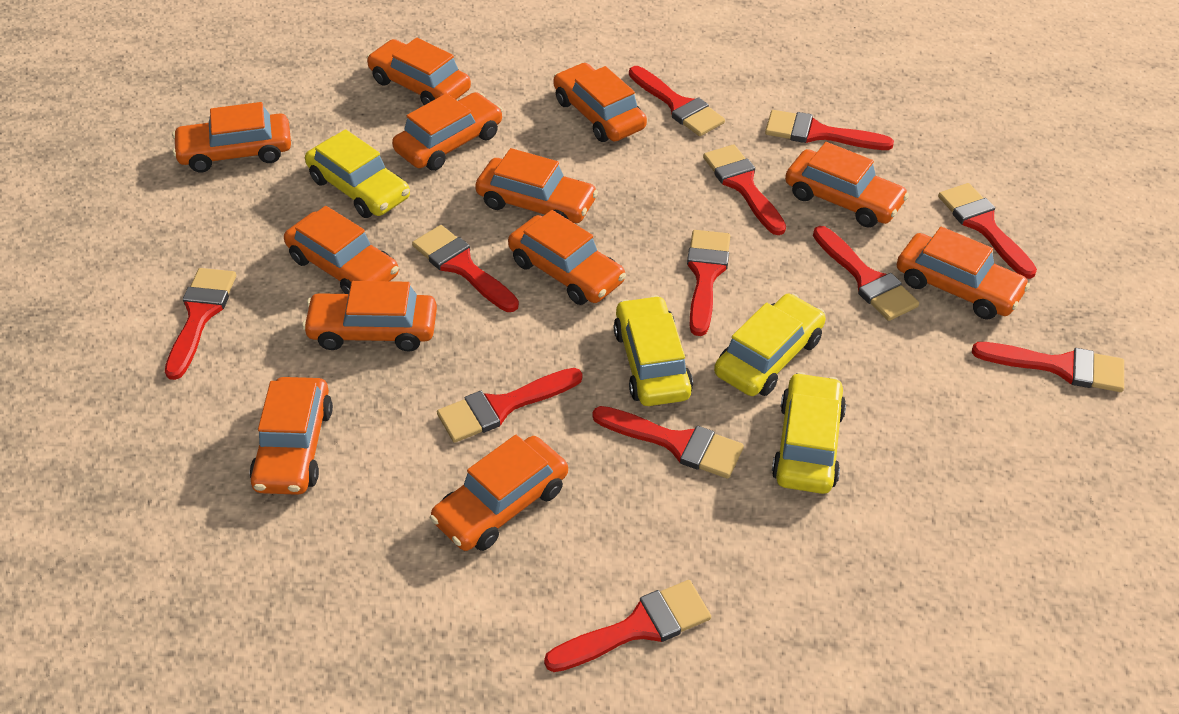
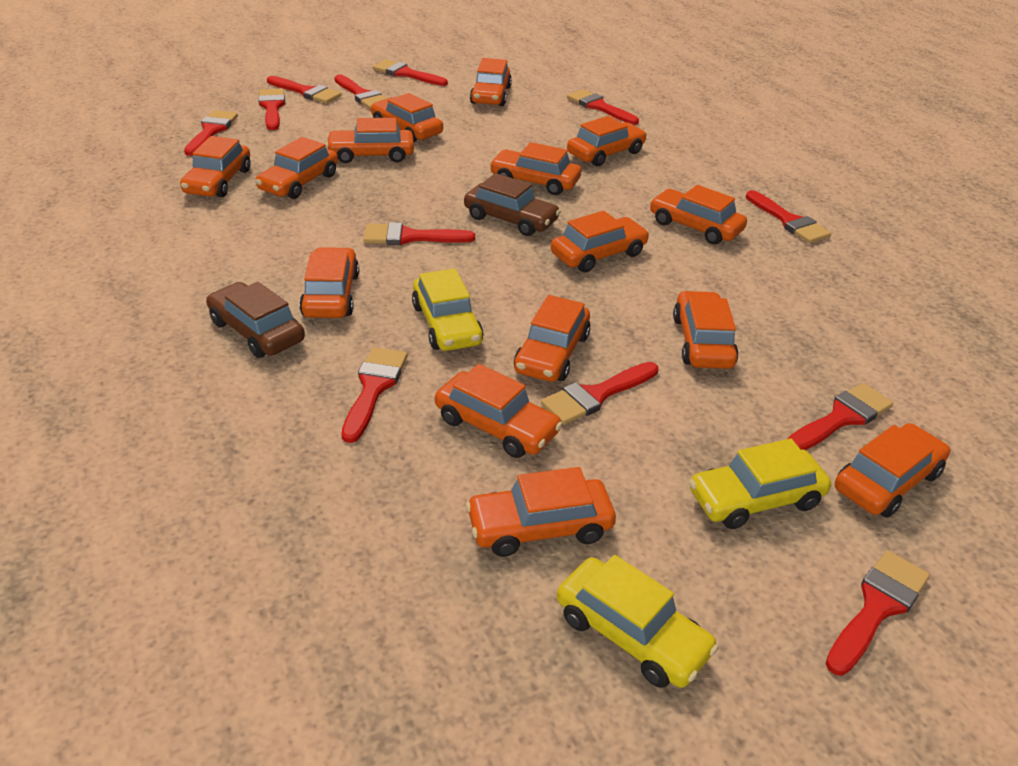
brown car: none = 0 -> [206,282,305,358] [464,173,561,236] = 2
orange car: [172,102,291,172] [250,377,333,495] [284,206,399,294] [302,281,437,352] [367,38,471,105] [392,92,503,171] [430,435,568,551] [475,148,598,223] [508,210,626,305] [553,63,647,142] [785,142,909,227] [897,227,1030,319] = 12 -> [180,136,251,197] [255,137,338,199] [299,247,359,318] [326,118,414,163] [371,93,443,142] [435,364,563,458] [466,467,616,557] [470,58,512,106] [489,142,581,195] [514,295,590,382] [551,211,649,272] [567,116,647,166] [650,185,747,245] [673,291,738,369] [835,423,950,518] = 15
yellow car: [305,129,410,218] [614,295,693,406] [714,293,826,396] [772,372,846,494] = 4 -> [412,269,483,351] [557,555,718,688] [689,439,831,529] = 3

